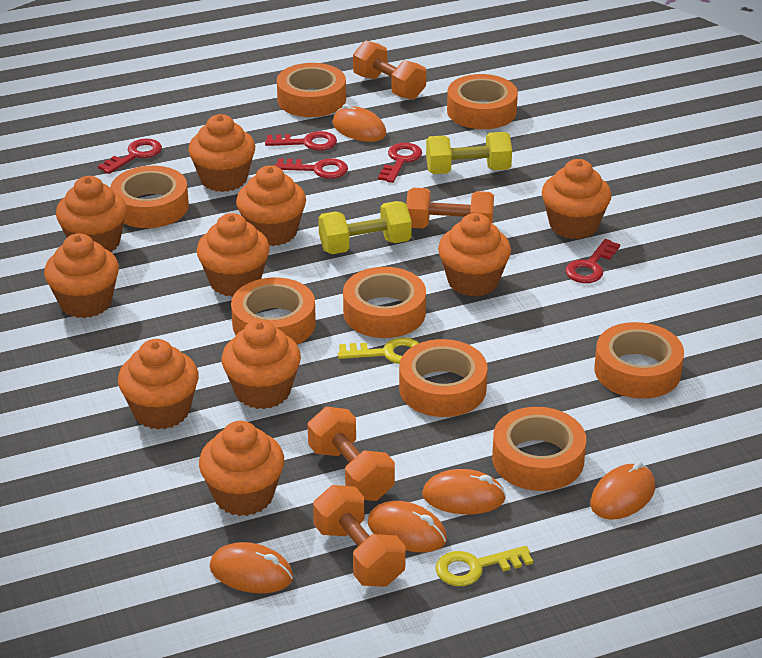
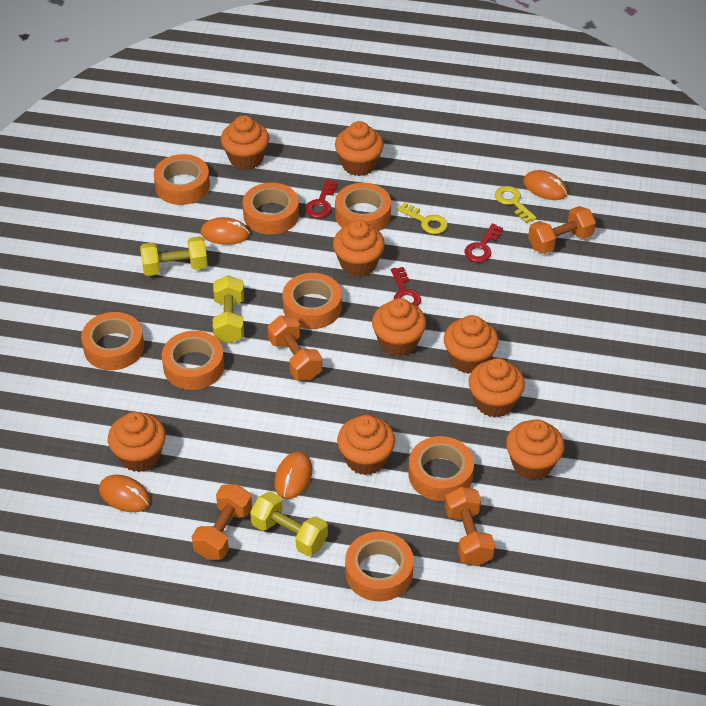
orange cupcake: [44,233,119,318] [56,176,127,252] [118,339,199,430] [188,114,255,192] [197,213,270,297] [199,421,284,516] [221,319,301,409] [236,165,306,246] [438,213,511,297] [542,159,612,239] = 10 -> [108,412,166,472] [221,115,269,170] [333,220,385,277] [335,121,384,176] [337,415,395,475] [372,298,426,357] [444,315,498,374] [469,358,525,418] [506,419,564,480] = 9
orange mouse: [210,542,293,593] [332,104,387,142] [367,501,447,553] [422,469,506,514] [590,462,655,520] = 5 -> [99,475,151,512] [201,217,250,245] [274,452,312,499] [523,170,568,200] = 4
red key: [98,139,162,174] [265,131,337,151] [275,158,348,179] [378,143,422,183] [565,239,620,283] = 5 -> [305,179,338,218] [391,267,421,307] [464,223,503,262] = 3
yellow dumbbell: [318,201,412,254] [426,132,512,174] = 2 -> [140,236,208,276] [213,275,244,343] [250,492,328,556] = 3

